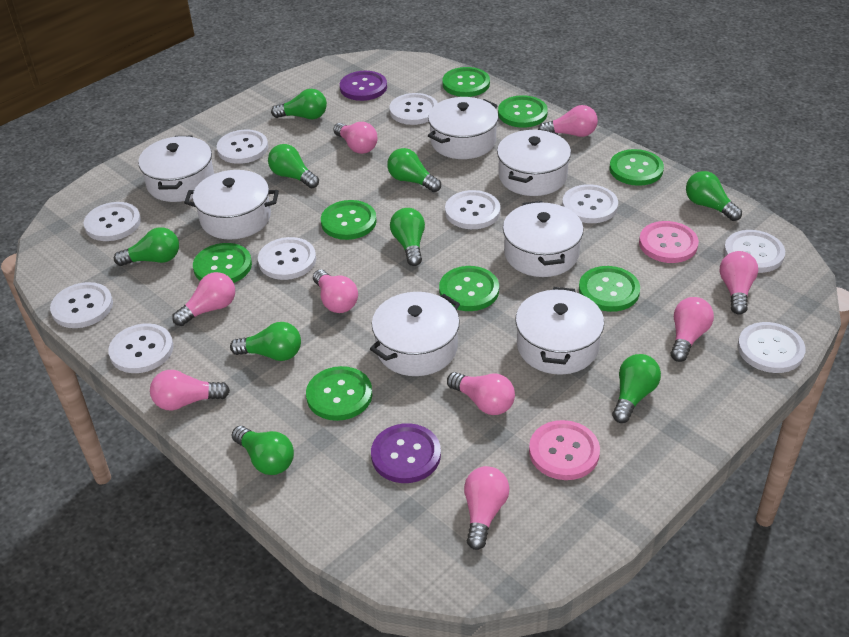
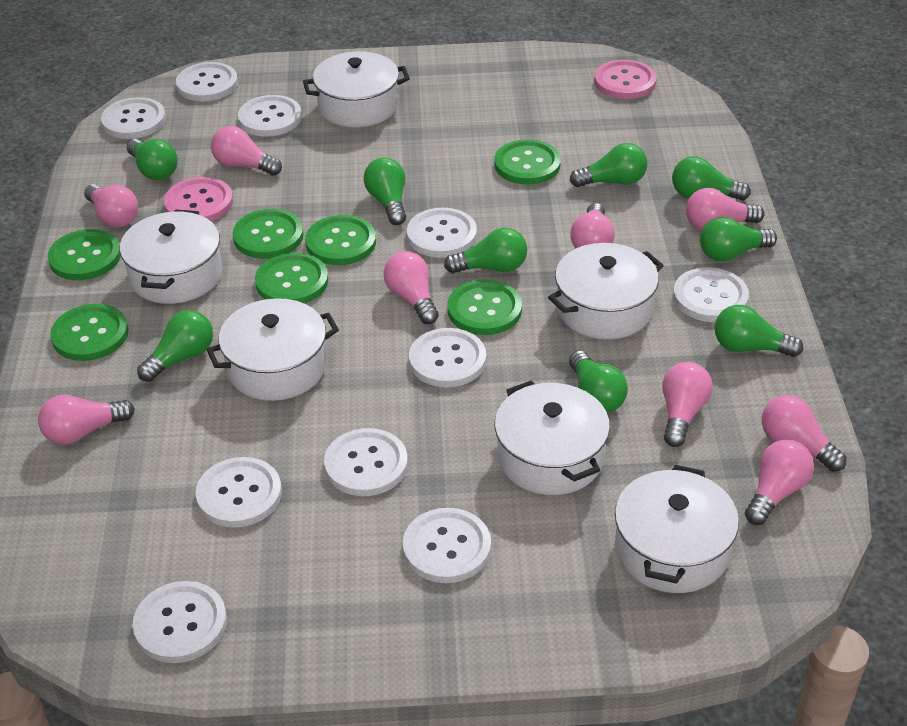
green button: [193,243,252,283] [306,366,372,421] [321,200,377,240] [439,266,499,311] [442,67,490,97] [498,95,548,128] [579,266,640,312] [609,149,664,186] = 8 -> [48,229,121,280] [50,304,128,361] [233,209,304,259] [255,253,328,303] [305,215,376,265] [447,279,522,335] [494,139,561,185] = 7
purple button: [340,71,387,101] [371,423,441,483] = 2 -> none = 0
white pot: [138,136,214,202] [184,170,279,240] [370,292,460,376] [428,97,498,159] [497,129,571,196] [503,201,583,277] [515,287,604,375] = 7 -> [120,209,222,304] [206,298,339,401] [303,51,410,127] [495,380,610,495] [548,243,664,340] [615,465,739,593] = 6

